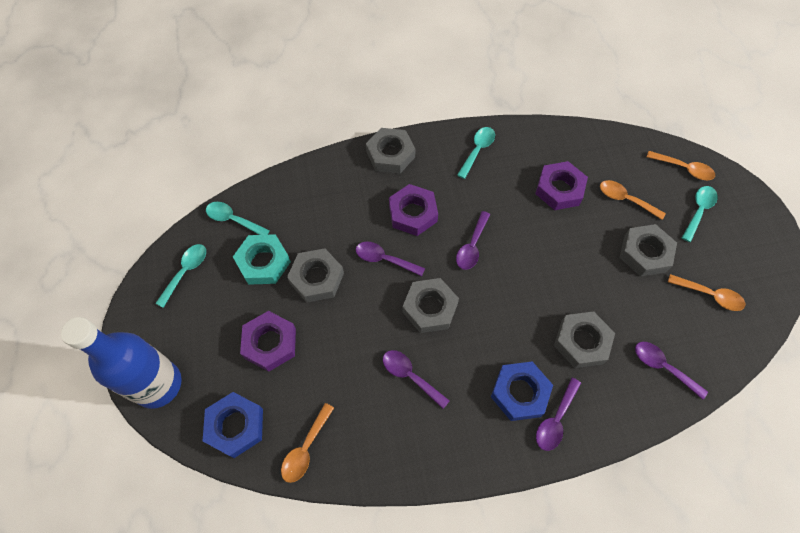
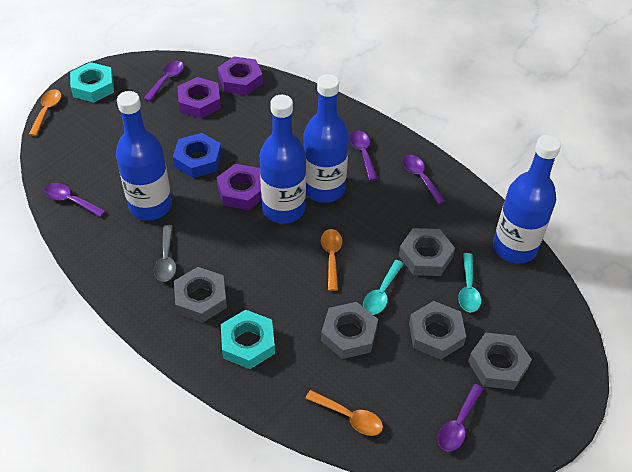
blue bottle: [61,317,182,409] = 1 -> [116,91,172,221] [260,95,306,224] [303,74,349,203] [493,135,561,264] = 4
blue nut: [203,392,263,458] [491,362,553,421] = 2 -> [173,133,222,178] = 1
grey spoon: none = 0 -> [154,225,176,282] = 1
orange spoon: [281,403,334,483] [600,180,666,220] [647,151,715,180] [668,274,745,311] = 4 -> [28,89,61,136] [305,390,383,436] [321,229,342,291] = 3
turquoise nut: [233,234,291,285] = 1 -> [70,62,114,102] [221,310,275,369] = 2
turquoise spoon: [155,244,206,308] [206,202,270,235] [457,127,495,179] [682,186,718,242] = 4 -> [363,260,404,315] [458,253,481,312] = 2

